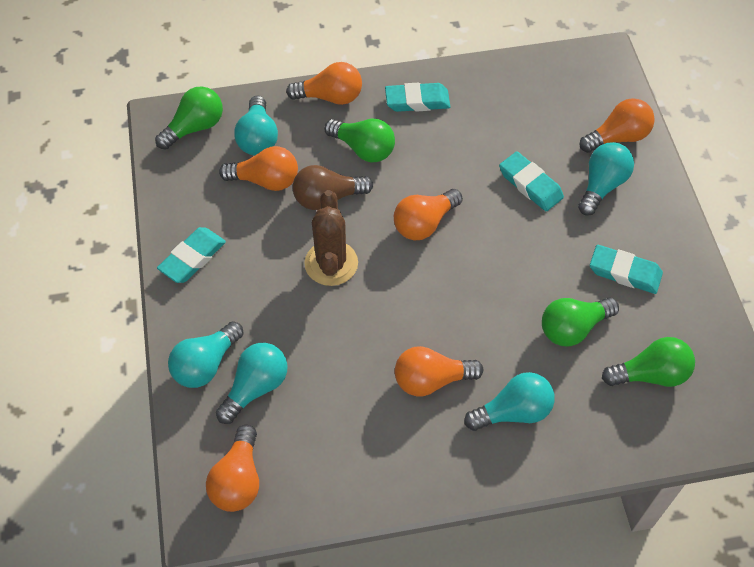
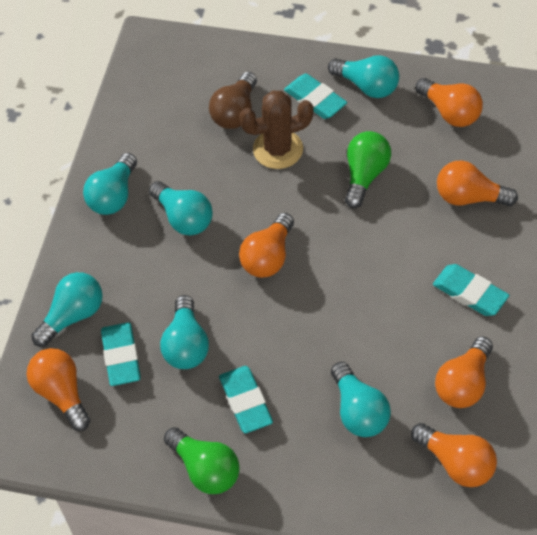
green light bulb: [155,86,223,150] [324,119,395,162] [542,298,619,346] [602,337,695,387] = 4 -> [164,427,240,494] [345,131,391,208] = 2
turquoise light bulb: [168,321,244,388] [216,343,288,424] [234,96,278,156] [464,372,555,431] [578,142,634,216] = 5 -> [31,272,103,347] [83,153,137,215] [149,181,213,236] [160,295,209,369] [328,55,399,98] [331,362,391,437] = 6

